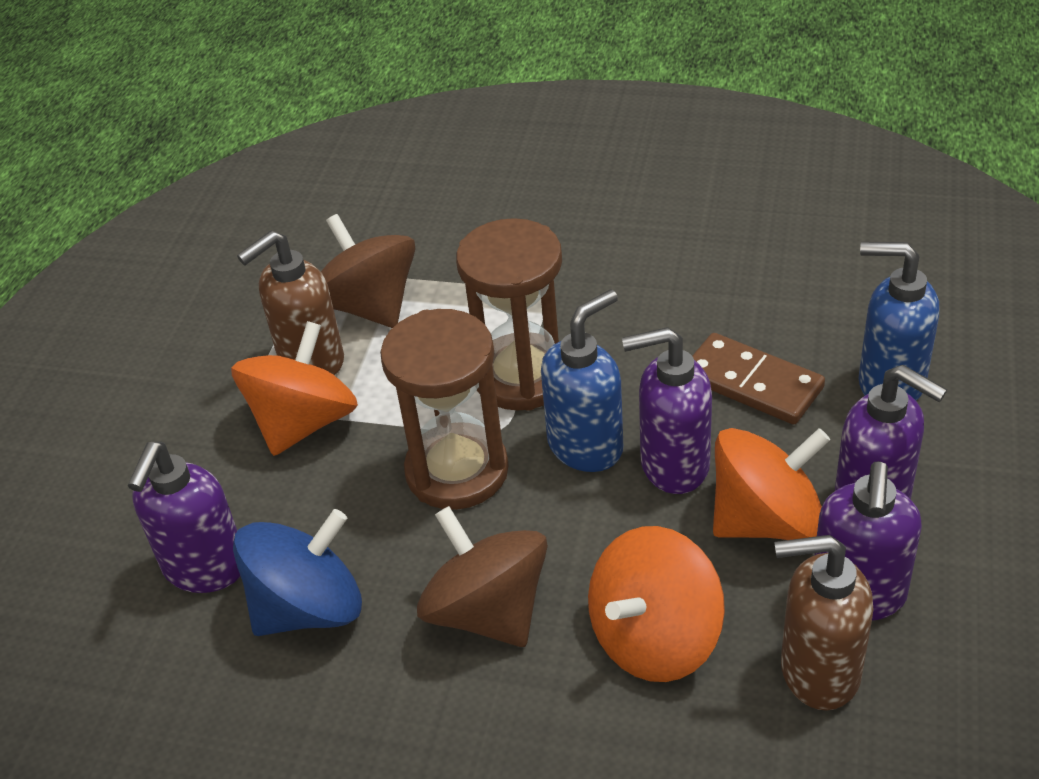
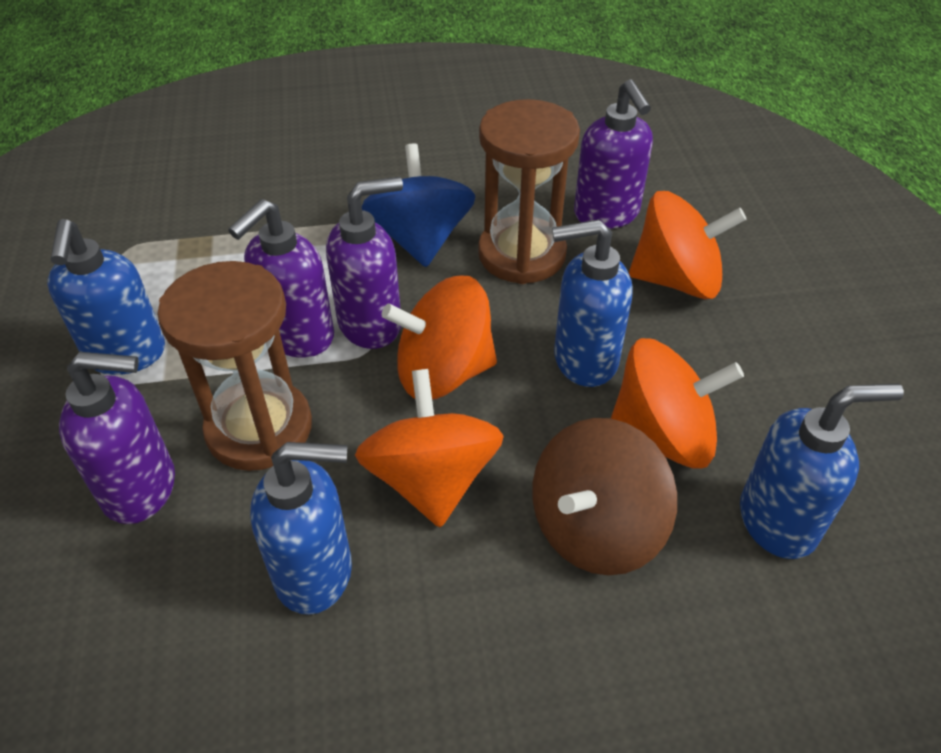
blue soap dispenser: [541,289,623,472] [859,242,939,401] = 2 -> [47,219,165,375] [250,442,352,615] [552,219,633,387] [740,383,904,559] = 4
brown domino: [692,333,825,424] = 1 -> none = 0
brown soap dispenser: [237,231,344,375] [774,535,873,710] = 2 -> none = 0
brown spinning top: [321,214,416,328] [417,506,548,647] = 2 -> [532,418,677,575] = 1
orange spinning top: [231,321,358,456] [588,526,725,682] [713,428,830,540] = 3 -> [355,369,504,527] [382,276,497,400] [611,338,744,469] [629,191,746,299] = 4

